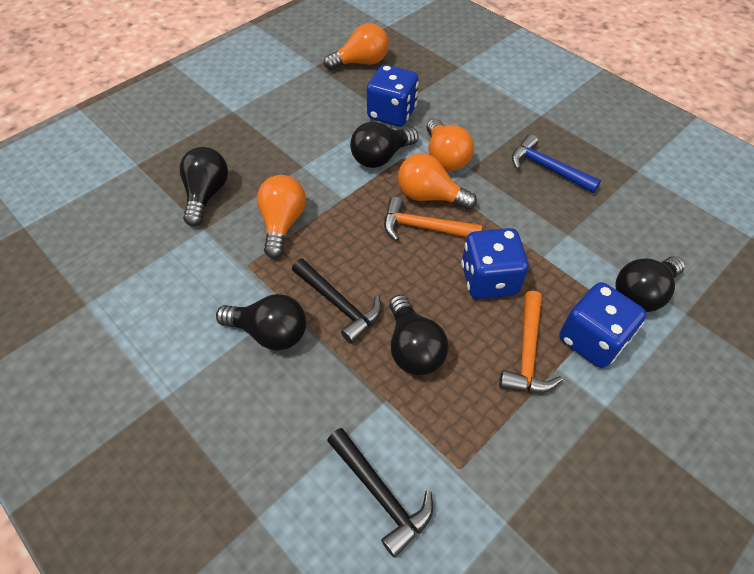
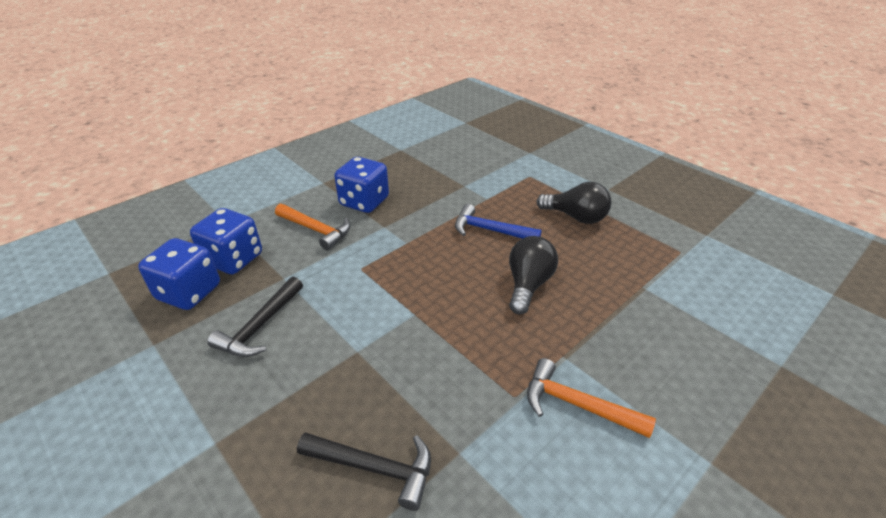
black light bulb: [180,147,228,226] [216,294,306,350] [350,122,419,168] [389,295,449,376] [616,256,685,312] = 5 -> [509,236,558,314] [536,182,611,224] = 2
orange light bulb: [257,175,306,258] [324,23,389,70] [398,153,477,210] [427,119,474,171] = 4 -> none = 0

